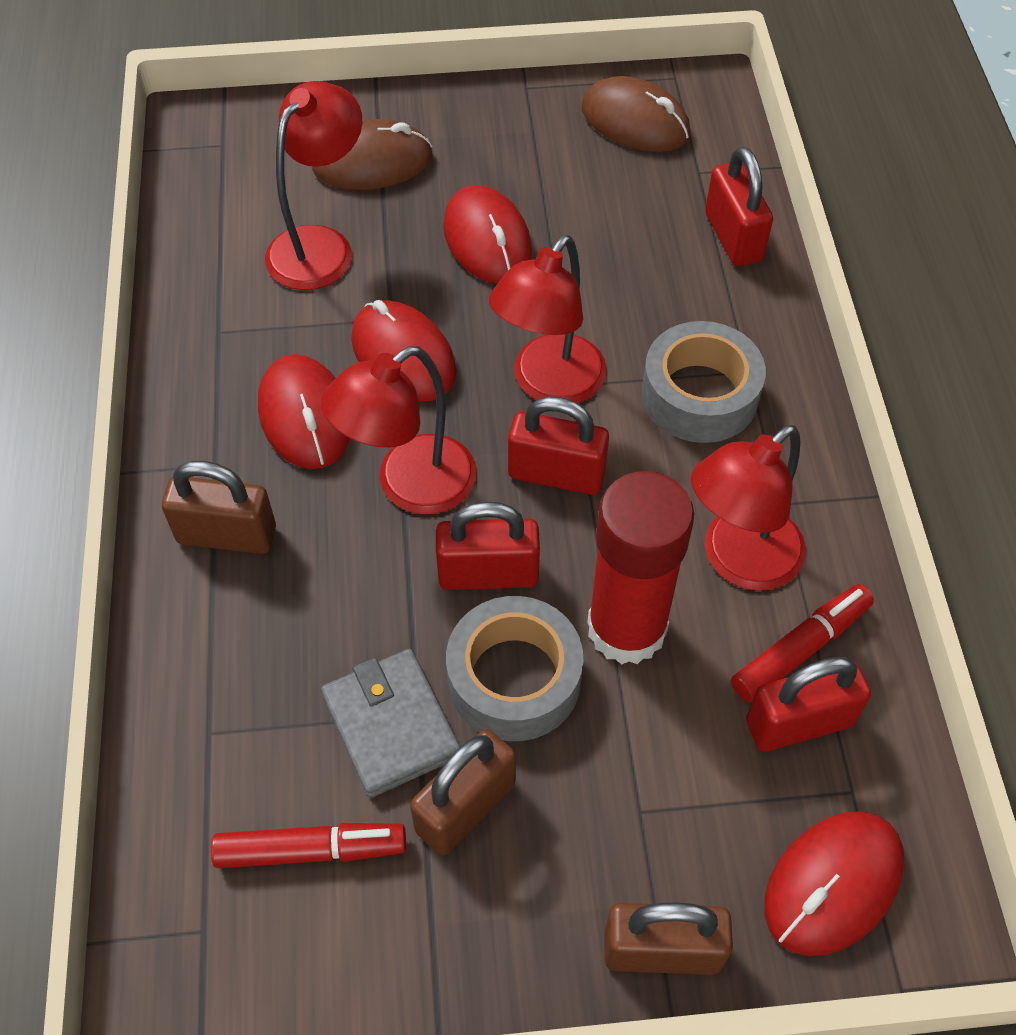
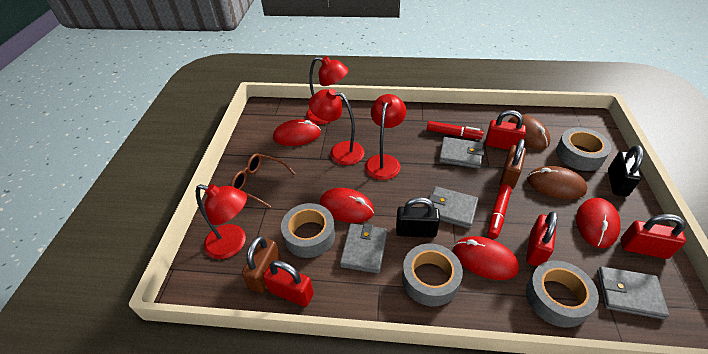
black padlock: none = 0 -> [396,197,440,238] [608,145,644,197] = 2
brown glasses: none = 0 -> [231,153,295,208] = 1
brown padlock: [162,461,276,554] [410,729,516,855] [604,902,733,975] = 3 -> [242,236,281,293] [500,139,526,189] = 2
grey tape: [446,596,583,741] [642,321,766,443] = 2 -> [281,203,335,258] [402,244,463,306] [526,260,599,328] [556,127,611,171] = 4
grey wallet: [321,649,460,798] = 1 -> [340,223,387,274] [427,186,478,229] [439,137,484,169] [597,266,670,320] = 4
red glue stick: [587,471,694,664] = 1 -> none = 0

